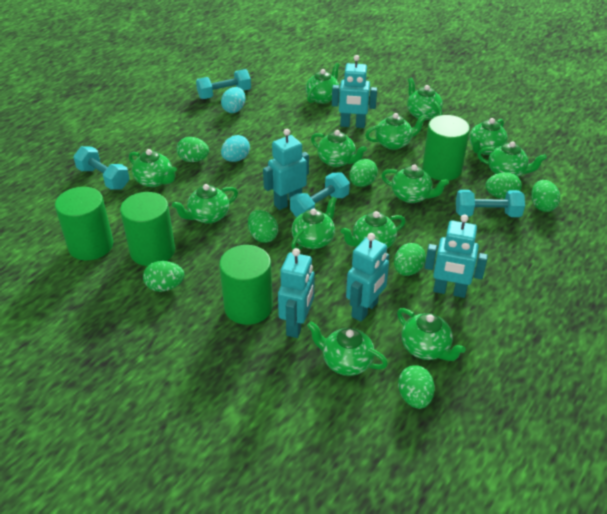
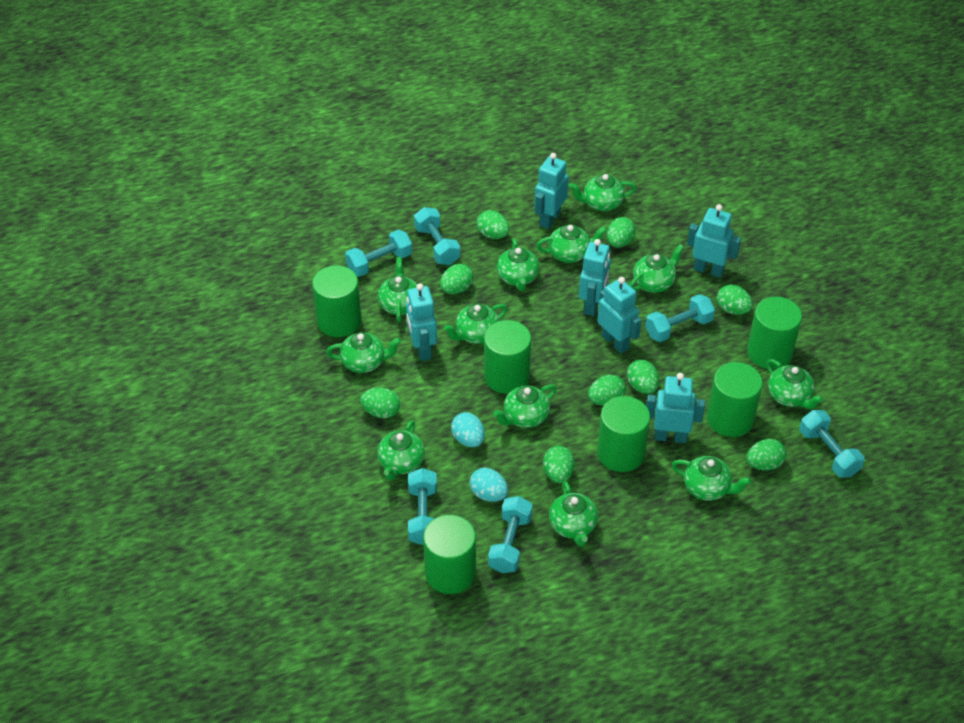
green cylinder: [55,187,113,260] [120,192,175,266] [219,245,273,325] [422,115,470,181] = 4 -> [312,265,362,337] [423,515,476,594] [484,320,531,394] [597,396,650,472] [707,362,763,437] [747,297,802,369] = 6
green egg: [143,261,184,292] [177,137,209,162] [248,210,278,243] [349,159,378,187] [394,243,426,276] [398,365,435,409] [485,172,522,199] [531,180,560,212] = 8 -> [360,388,400,418] [440,264,473,294] [477,210,509,239] [543,446,575,483] [588,375,626,406] [607,217,636,248] [627,360,659,394] [717,285,753,315] [747,439,786,471] = 9
green teapot: [129,149,177,187] [172,184,238,224] [291,197,337,250] [306,63,340,104] [307,321,388,376] [311,130,367,167] [340,211,406,249] [365,113,427,150] [381,164,449,203] [397,308,466,361] [407,78,443,120] [469,118,508,155] [477,141,547,177] = 13 -> [326,332,401,373] [377,420,425,481] [378,257,417,322] [444,304,507,344] [493,385,557,428] [497,239,539,291] [536,225,607,263] [549,481,598,546] [569,174,636,211] [630,244,684,293] [672,456,751,501] [766,359,823,409] = 12
turquoise dumbbell: [73,146,130,190] [196,69,251,99] [290,173,350,218] [456,190,525,217] = 4 -> [345,230,412,277] [408,468,437,545] [414,207,460,265] [488,496,532,573] [645,294,715,342] [799,410,864,478] = 6
turquoise robot: [263,129,309,210] [278,248,315,338] [332,55,377,128] [346,233,389,322] [425,215,488,298] = 5 -> [406,283,437,361] [534,153,569,229] [579,239,610,316] [597,277,641,353] [646,373,705,443] [687,204,741,278] = 6

